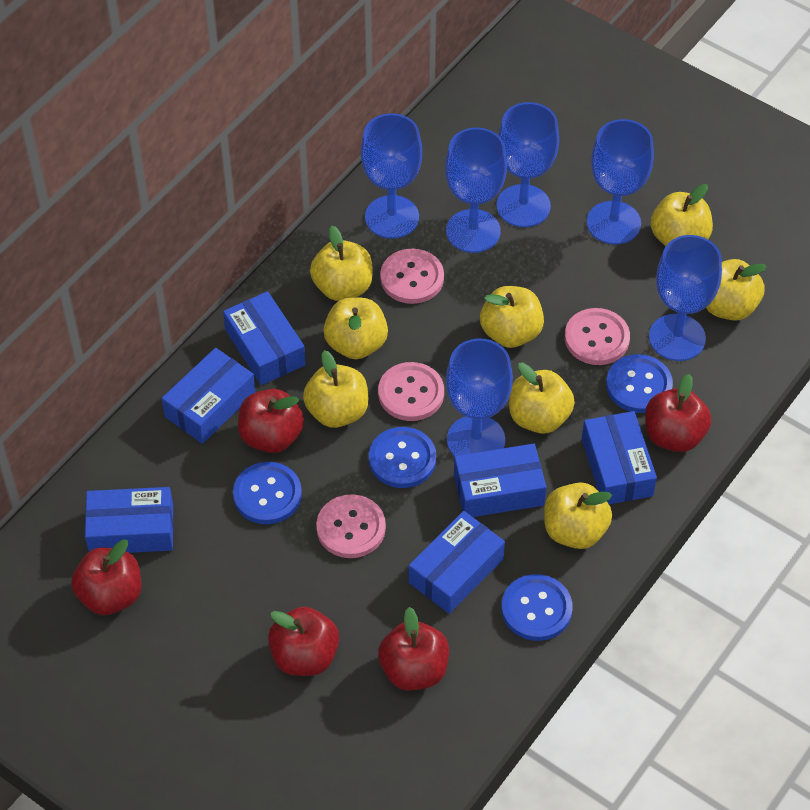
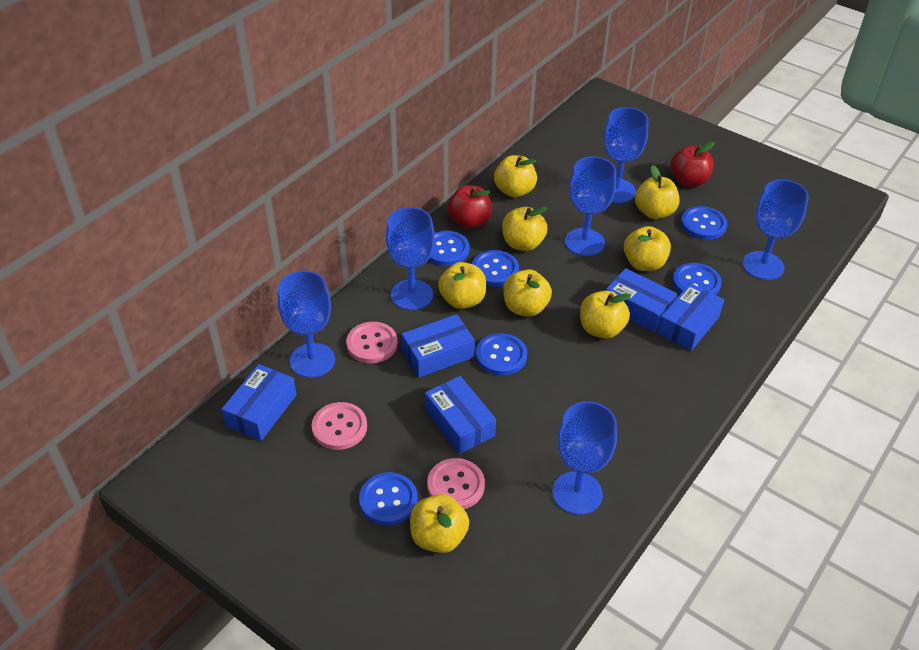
blue box: [85,487,174,553] [162,348,256,444] [223,291,306,385] [409,511,505,614] [454,444,546,517] [582,411,657,504] = 6 -> [221,364,296,441] [401,314,475,378] [425,376,496,454] [606,268,677,332] [657,283,724,351] = 5
blue button: [233,462,302,524] [369,427,436,488] [501,574,573,641] [606,354,673,413] = 4 -> [359,472,417,526] [429,231,469,266] [472,250,519,287] [476,333,527,376] [672,263,722,295] [681,206,727,240] = 6
pink button: [316,494,386,558] [378,362,444,421] [380,249,444,304] [565,308,630,365] = 4 -> [312,402,367,450] [346,322,398,363] [427,458,485,509] = 3
red apple: [71,540,141,615] [238,389,304,453] [268,607,339,676] [378,607,449,690] [645,374,711,452] = 5 -> [448,185,492,229] [670,142,715,187] = 2

